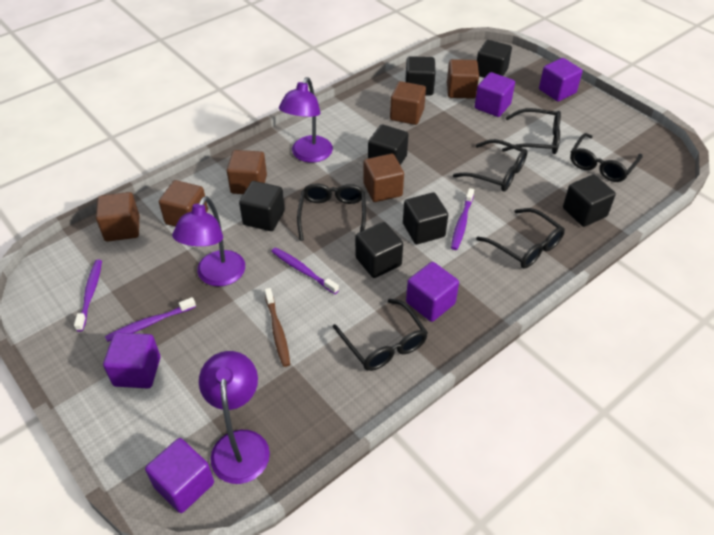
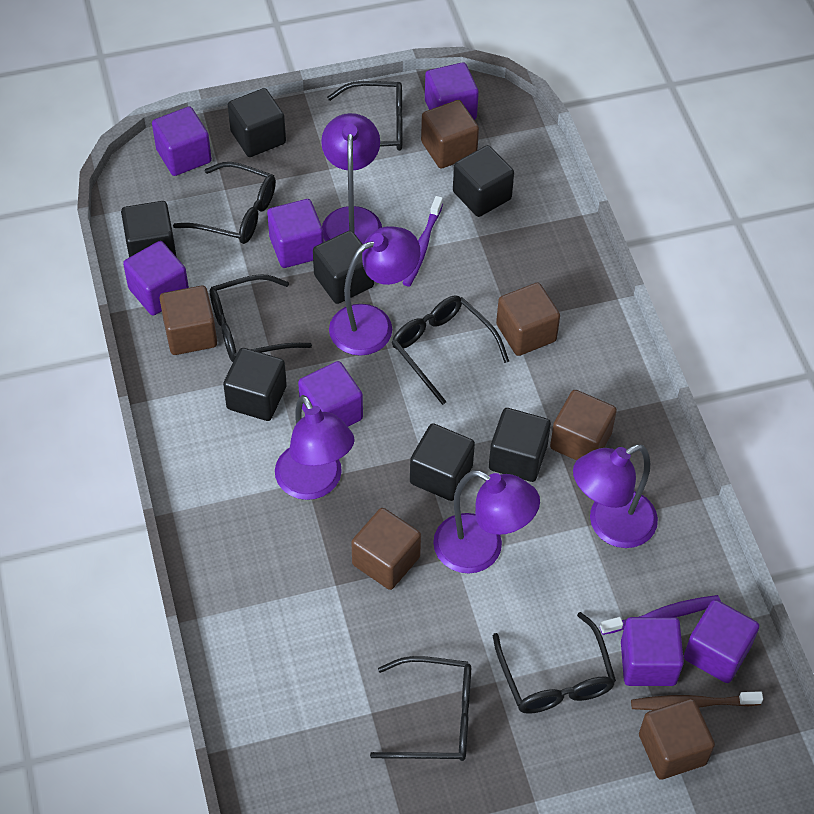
purple cube: [103,332,160,388] [145,438,214,513] [406,262,459,322] [475,72,515,117] [539,58,583,101] = 5 -> [123,241,189,316] [152,106,212,176] [267,199,324,268] [298,361,363,427] [425,62,479,120] [621,617,684,686] [684,600,759,683] = 7
purple lamp: [172,196,245,286] [199,351,270,484] [279,77,333,163] = 3 -> [275,395,355,500] [321,113,382,244] [329,226,420,356] [433,470,540,574] [573,445,658,548] = 5
purple toothbrush: [74,260,102,331] [105,297,196,342] [271,247,339,294] [451,188,474,250] = 4 -> [402,196,443,286] [600,595,721,635] = 2

